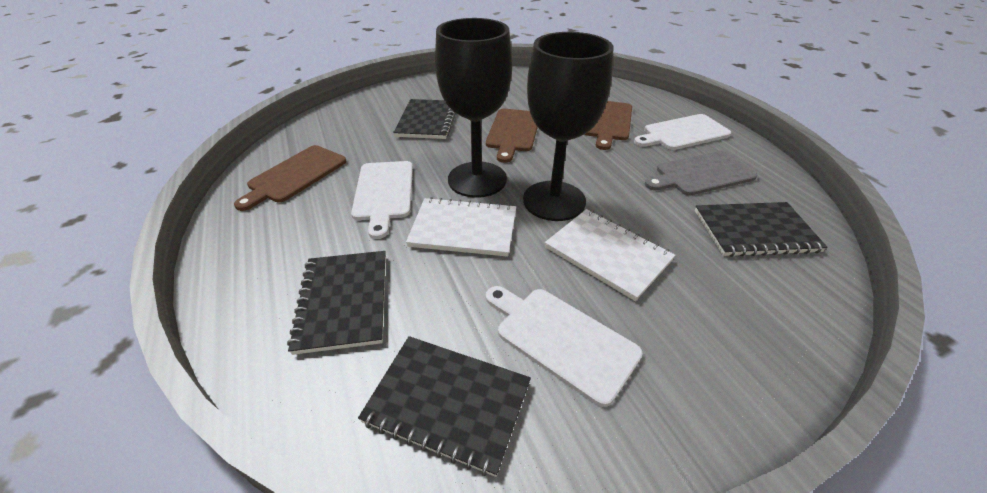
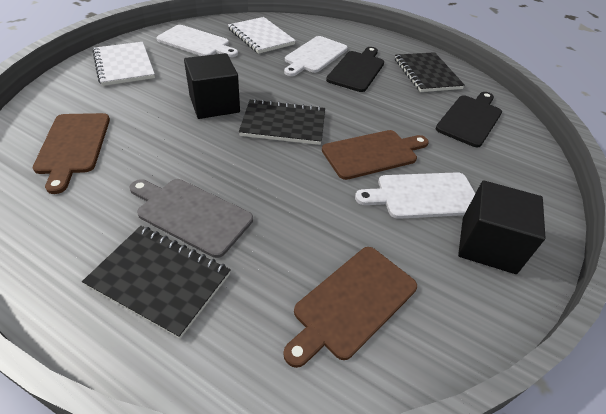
black cube: none = 0 -> [184,53,240,119] [458,180,546,274] = 2
black cutting board: none = 0 -> [326,47,384,92] [435,92,502,147] = 2
black goblet: [435,18,512,198] [523,32,613,221] = 2 -> none = 0
black notebook: [287,251,386,355] [358,336,531,477] [393,99,456,139] [695,202,827,257] = 4 -> [82,226,231,339] [239,99,325,145] [395,52,465,92] = 3

